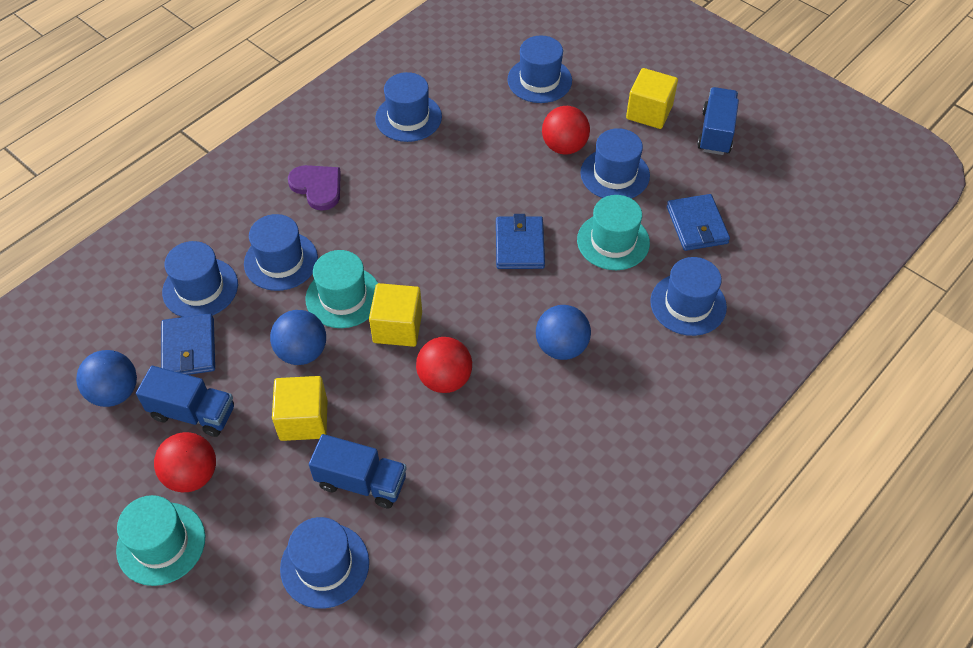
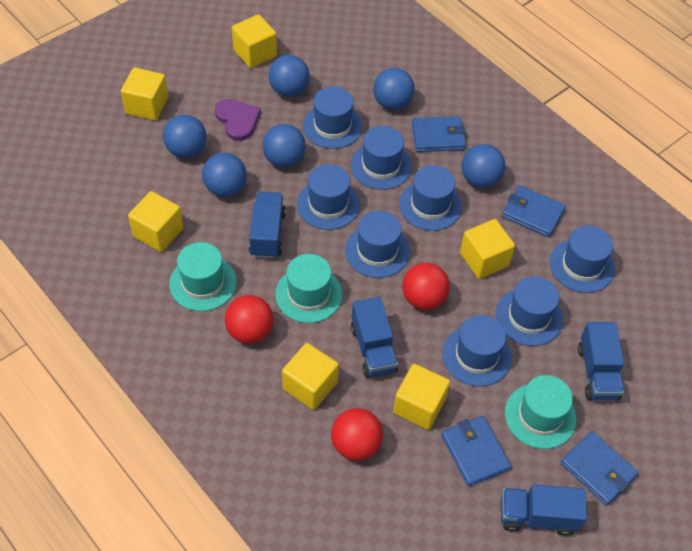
blue ball: [76,350,137,407] [270,310,326,365] [536,305,591,360] = 3 -> [163,115,207,158] [202,153,247,197] [262,124,306,168] [268,55,310,97] [373,68,415,110] [462,144,505,188] = 6
blue hat: [162,241,238,317] [244,214,318,291] [280,517,369,609] [375,72,442,142] [507,36,572,103] [580,128,650,198] [650,257,727,336] = 7 -> [297,164,360,230] [303,87,363,149] [345,211,410,278] [351,126,412,190] [399,165,462,231] [443,315,512,387] [496,276,563,346] [550,226,615,293] = 8
blue truck: [136,366,234,437] [309,434,407,508] [697,87,739,155] = 3 -> [249,191,286,258] [351,297,398,378] [501,484,587,536] [578,322,624,400] = 4
blue wallet: [161,313,215,375] [496,214,545,269] [667,194,730,251] = 3 -> [412,116,466,152] [441,416,511,487] [502,185,566,237] [560,431,638,505] = 4
yellow cube: [272,376,327,441] [369,283,422,347] [626,68,678,129] = 3 -> [121,67,168,120] [128,191,183,252] [232,14,277,68] [282,343,339,410] [393,364,450,430] [460,219,515,279] = 6

